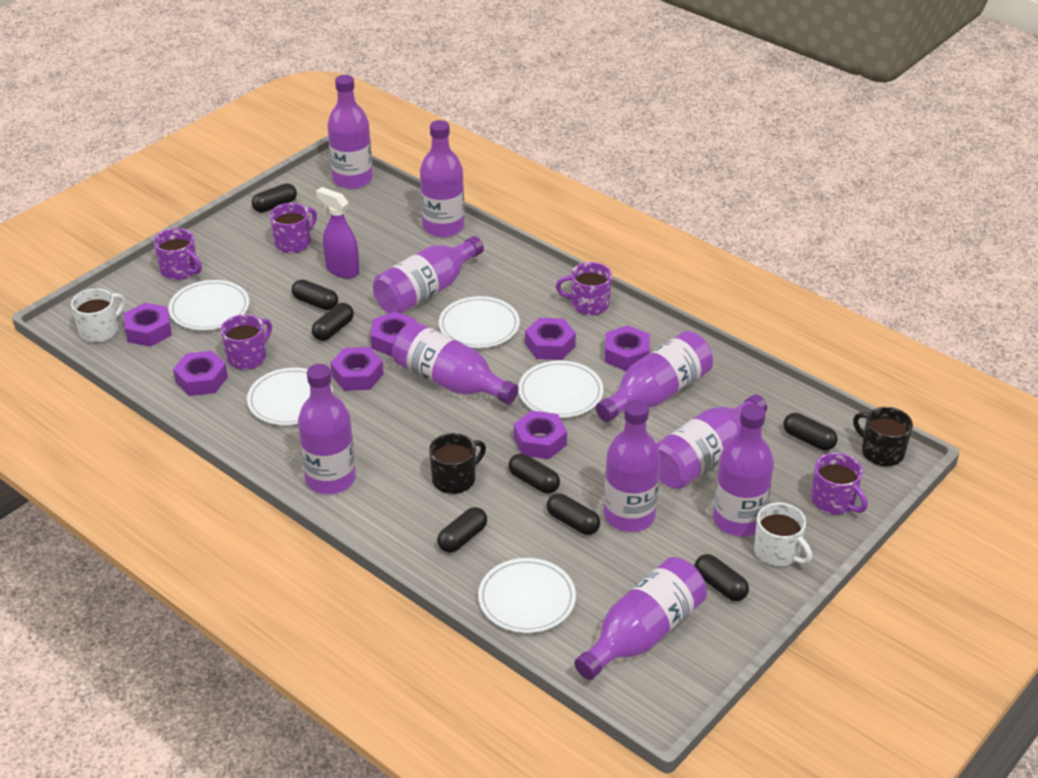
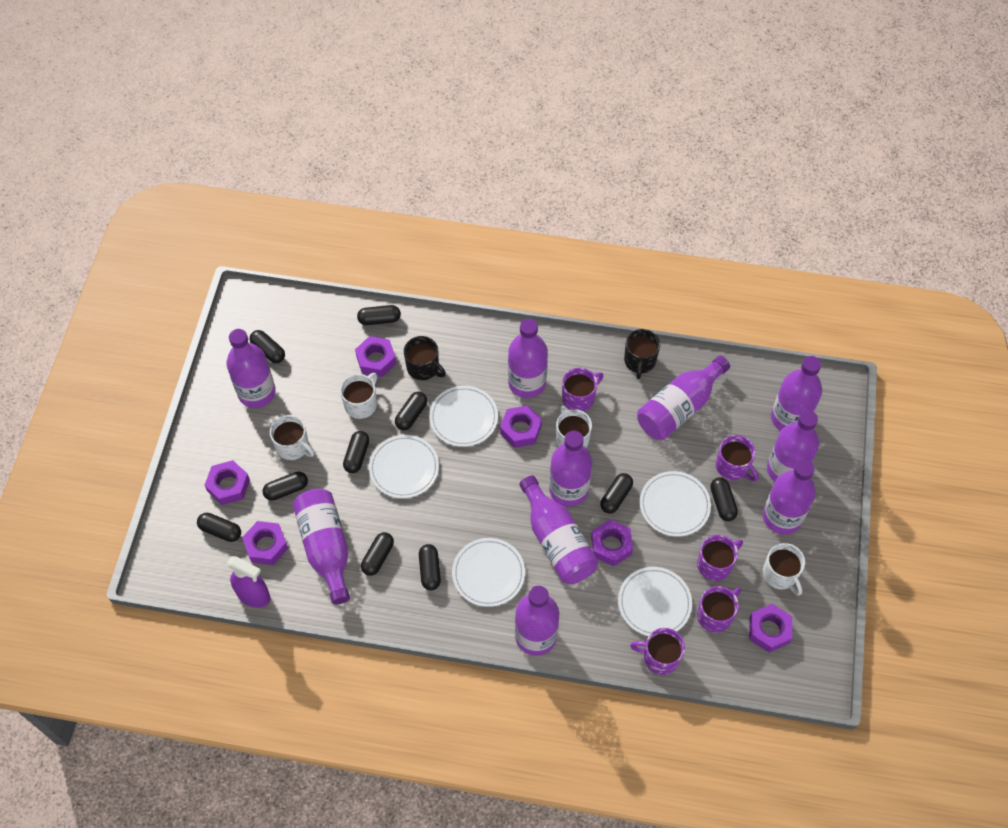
black capsule: [252,183,297,213] [292,279,338,310] [312,303,354,341] [437,507,487,553] [508,454,560,494] [547,493,600,535] [695,554,749,601] [783,413,838,450] = 8 -> [197,513,241,542] [250,330,285,363] [263,472,308,501] [343,431,369,473] [357,305,401,325] [361,532,394,576] [395,392,427,430] [419,544,441,590] [600,473,633,514] [710,477,738,521] = 10
purple nut: [123,303,172,347] [173,351,228,396] [330,347,383,391] [371,311,416,357] [514,410,567,459] [525,318,576,360] [604,325,650,371] = 7 -> [205,460,250,505] [242,521,288,565] [355,336,396,377] [500,405,542,448] [591,519,633,566] [749,604,792,653] = 6
white mug: [71,288,125,343] [754,502,812,567] = 2 -> [270,415,314,460] [340,373,377,419] [556,405,592,448] [763,543,805,596] = 4

